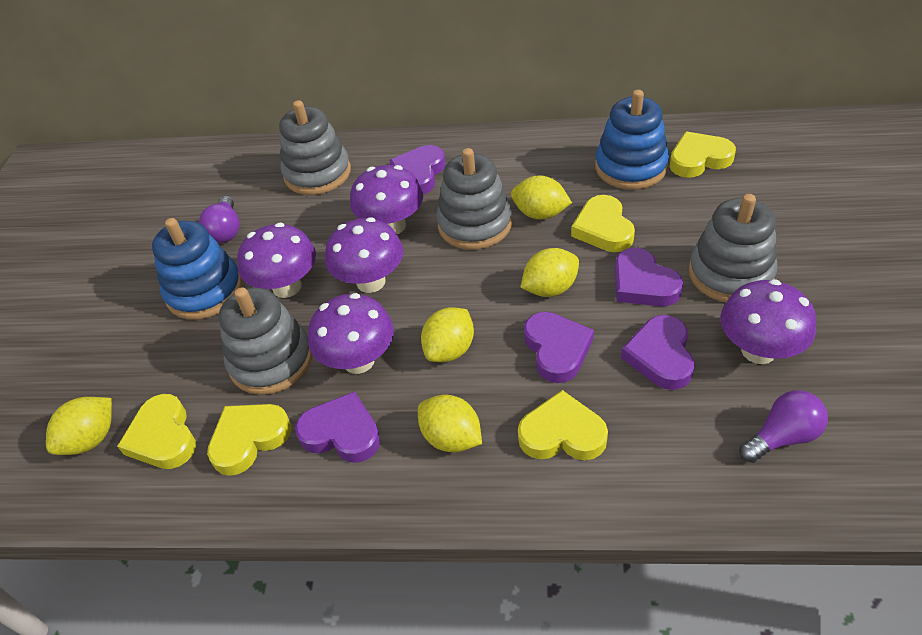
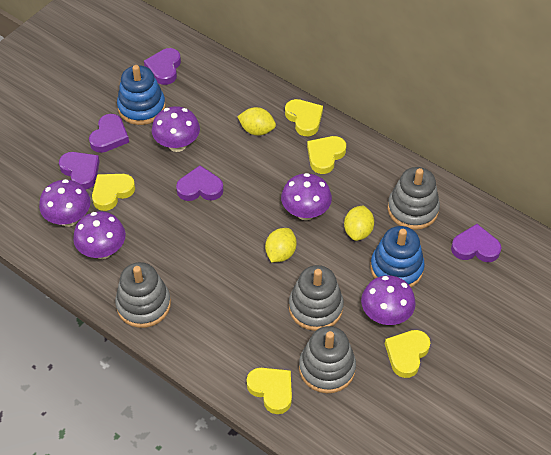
purple light bulb: [199,196,240,243] [739,390,828,463] = 2 -> none = 0
yellow lemon: [46,397,112,455] [418,395,482,452] [421,307,474,362] [511,176,572,219] [521,248,579,297] = 5 -> [237,107,276,136] [265,228,297,262] [344,205,374,241] = 3

